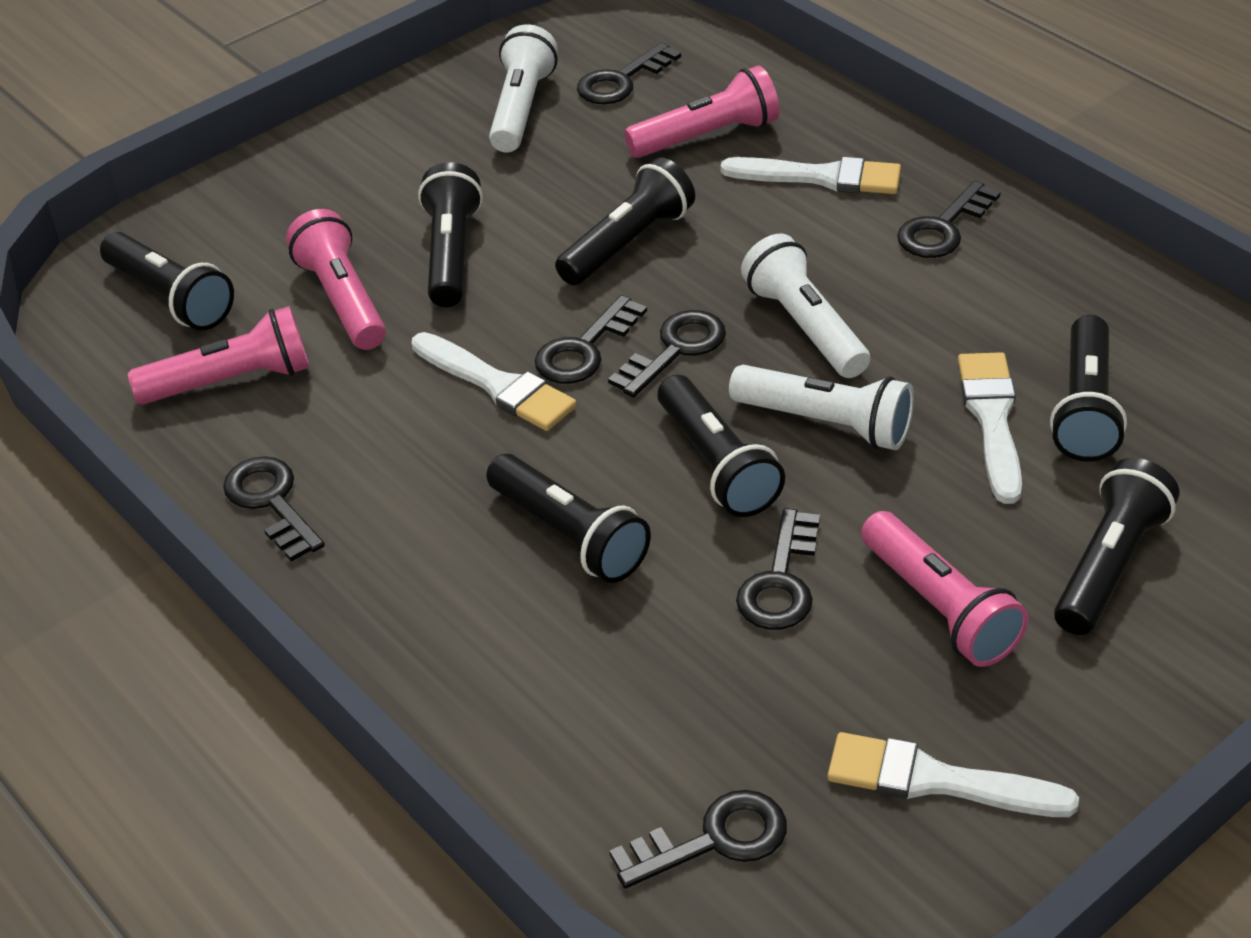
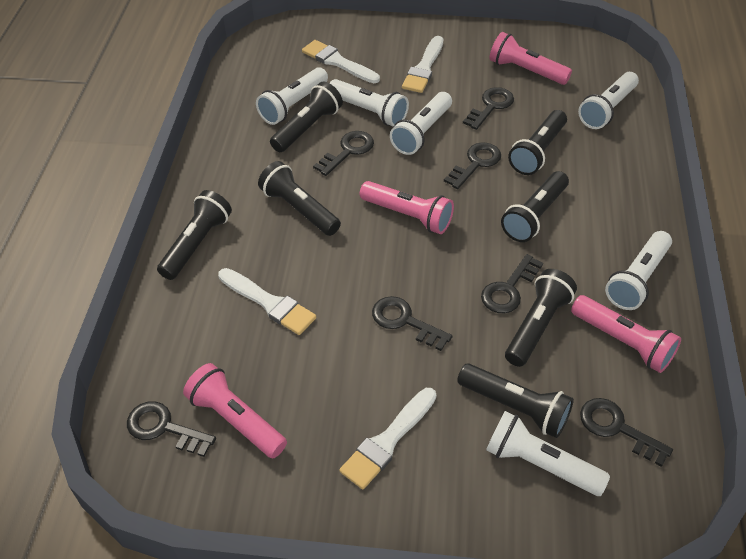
white flashlight: [489,24,558,152] [729,365,914,450] [741,233,870,378] = 3 -> [256,67,328,125] [330,79,409,127] [390,92,452,155] [486,411,610,496] [578,72,639,129] [605,231,672,310] = 6

